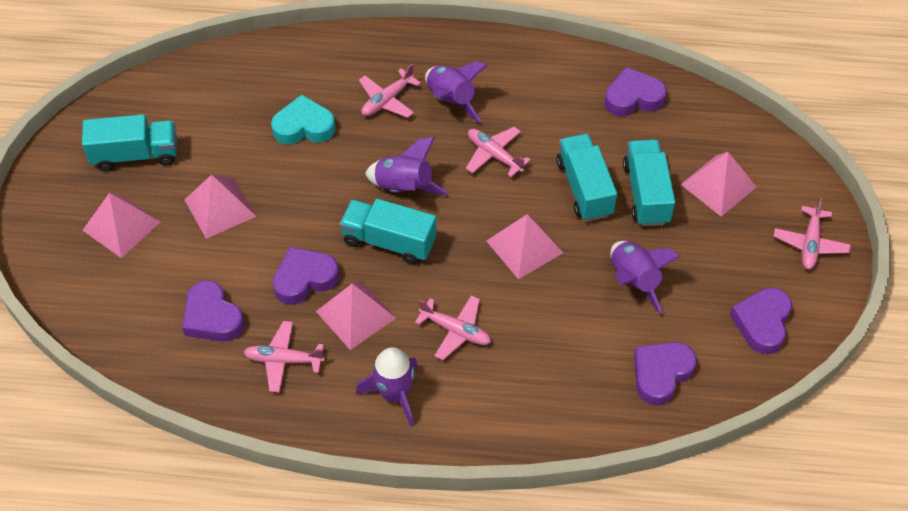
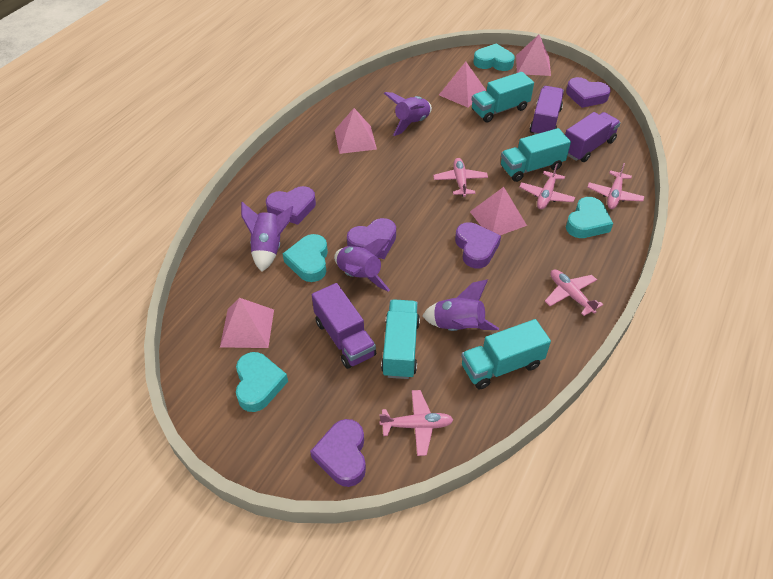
purple truck: none = 0 -> [312,283,376,369] [530,86,564,135] [565,112,621,162] = 3
turquoise heart: [271,95,336,145] = 1 -> [236,352,288,412] [283,234,328,282] [473,43,515,71] [566,197,613,238] = 4

